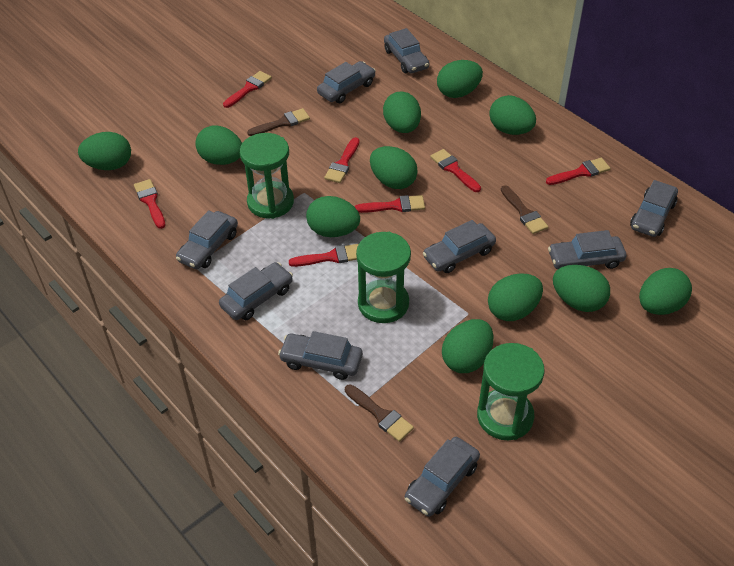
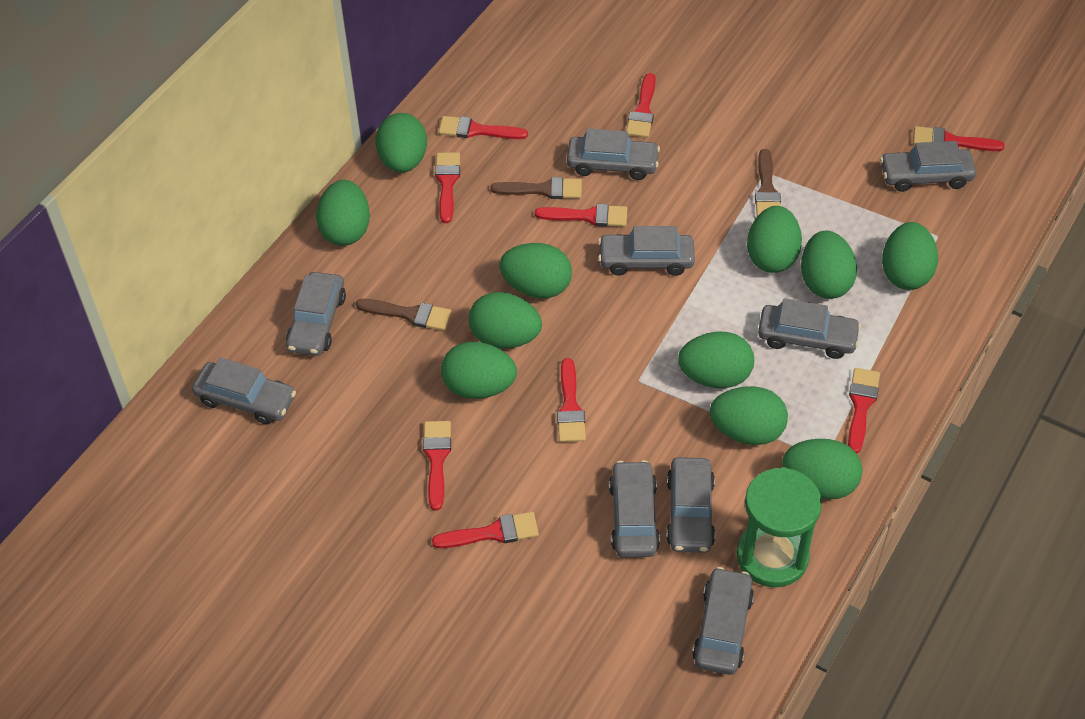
green hourglass: [240,133,294,219] [356,232,411,323] [477,343,545,440] = 3 -> [737,467,822,587] = 1
red brush: [134,179,166,229] [223,71,272,108] [289,244,359,267] [324,137,360,183] [355,195,425,213] [430,149,481,192] [546,158,611,185] = 7 -> [423,421,451,511] [432,512,539,548] [435,152,460,223] [439,116,528,139] [535,204,627,227] [557,358,586,442] [626,73,656,138] [848,368,880,454] [913,126,1004,151] = 9

